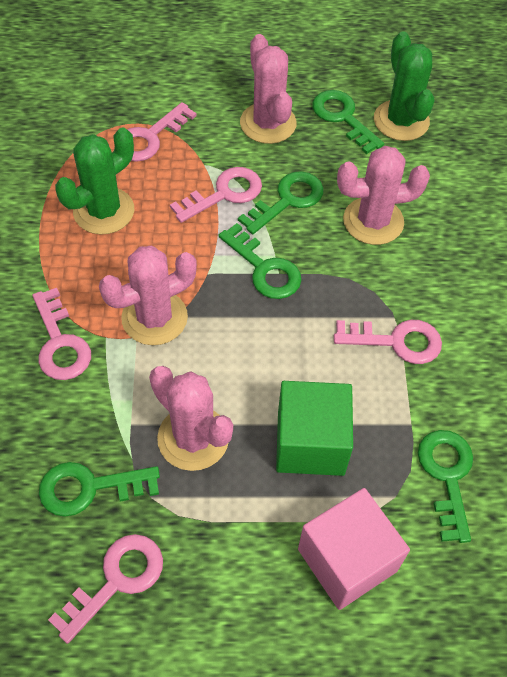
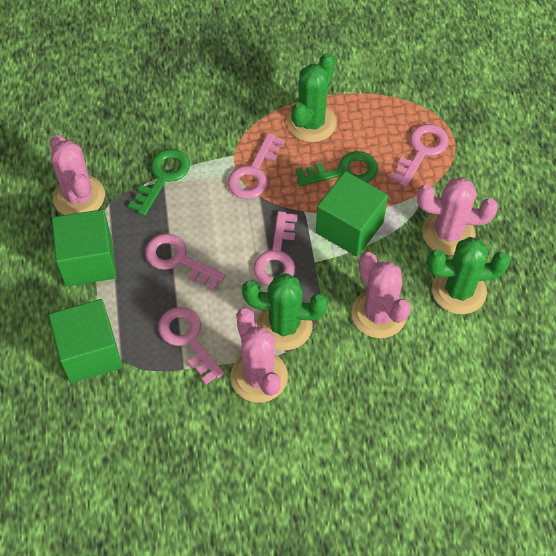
green cactus: [55,127,134,235] [374,31,434,141] = 2 -> [242,273,328,350] [287,53,337,142] [427,237,510,314] = 3
green cube: [276,381,353,476] = 1 -> [49,299,122,383] [52,209,117,287] [316,171,388,257] = 3
green key: [39,462,160,517] [219,223,302,299] [238,171,323,234] [312,90,384,154] [418,430,473,543] = 5 -> [128,149,190,216] [296,151,378,186] = 2
pink cube: [298,488,410,610] = 1 -> none = 0

